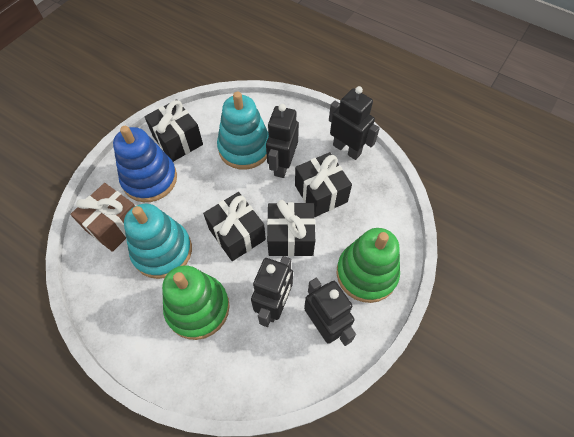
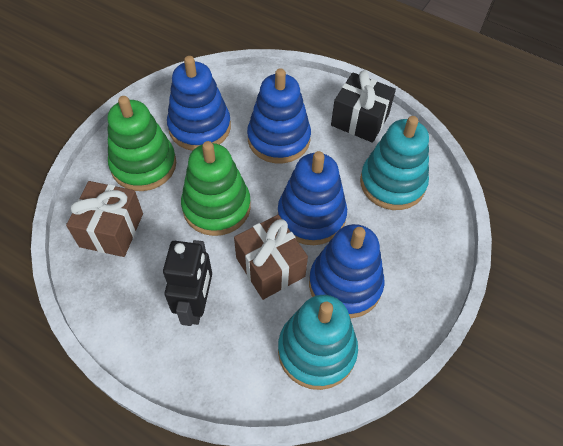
black gift: [144,99,203,162] [203,192,266,261] [267,200,315,257] [295,152,352,217] = 4 -> [331,70,396,143] = 1
black robot: [251,256,293,327] [266,104,299,178] [304,278,356,346] [329,86,380,160] = 4 -> [163,240,212,326] = 1
blue stacking toy: [113,126,177,202] = 1 -> [167,56,231,151] [247,68,311,163] [278,151,347,245] [309,224,385,318] = 4
brown gift: [70,183,135,252] = 1 -> [66,181,143,257] [234,215,308,300] = 2

